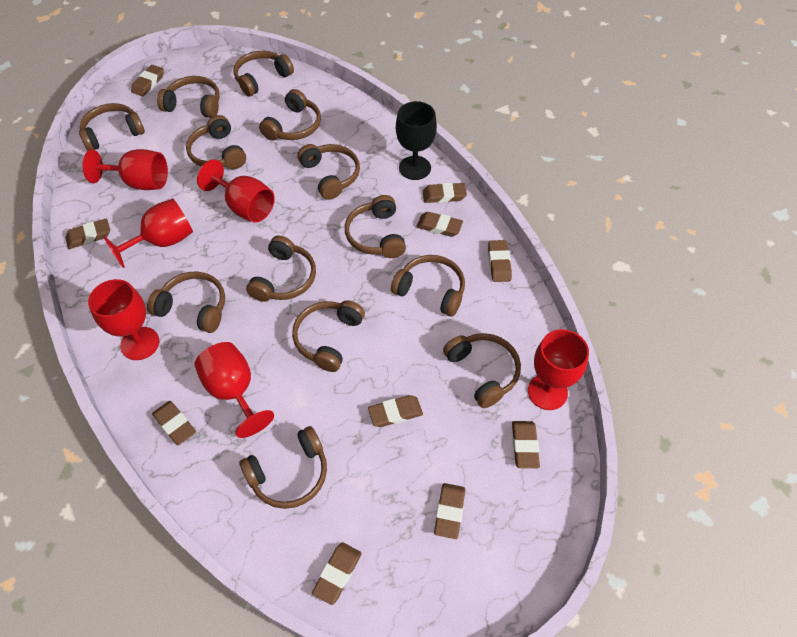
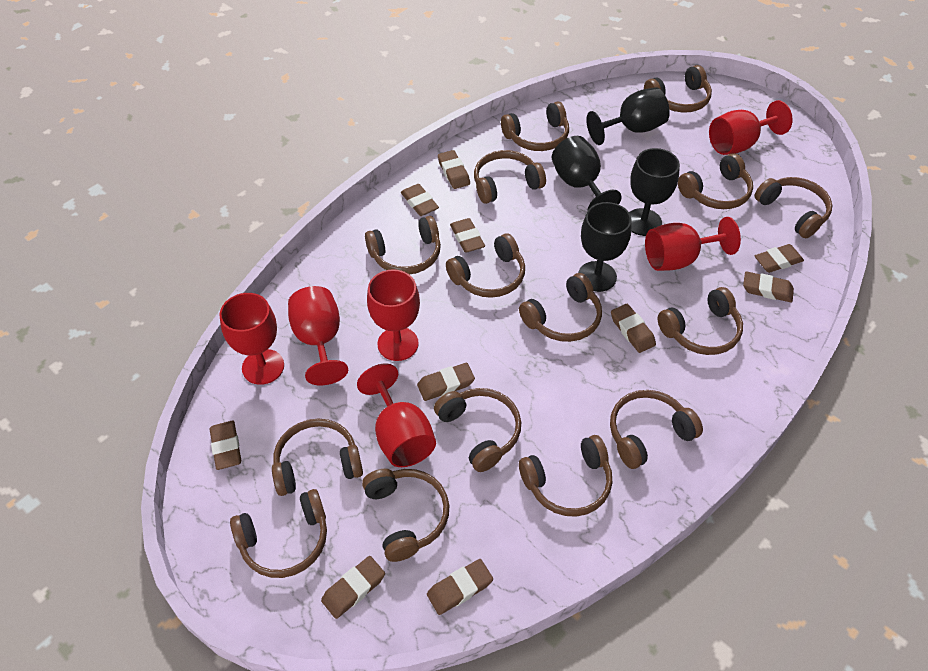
black goblet: [396,101,437,180] = 1 -> [552,136,622,210] [578,202,631,292] [586,87,670,145] [629,148,680,236] = 4
brown headphones: [79,103,145,151] [147,271,225,333] [157,76,220,118] [186,115,246,169] [233,51,294,97] [239,426,327,509] [246,236,316,302] [259,89,321,141] [292,300,365,372] [298,144,360,200] [345,195,406,258] [391,255,465,317] [443,333,521,408] = 13 -> [230,489,327,578] [272,418,363,496] [362,469,449,562] [365,216,441,275] [434,388,521,472] [446,233,525,298] [474,150,546,204] [501,102,569,151] [519,273,602,342] [519,435,612,517] [610,390,703,469] [644,65,712,112] [658,287,743,355] [678,153,753,209] [755,177,832,238] = 15

